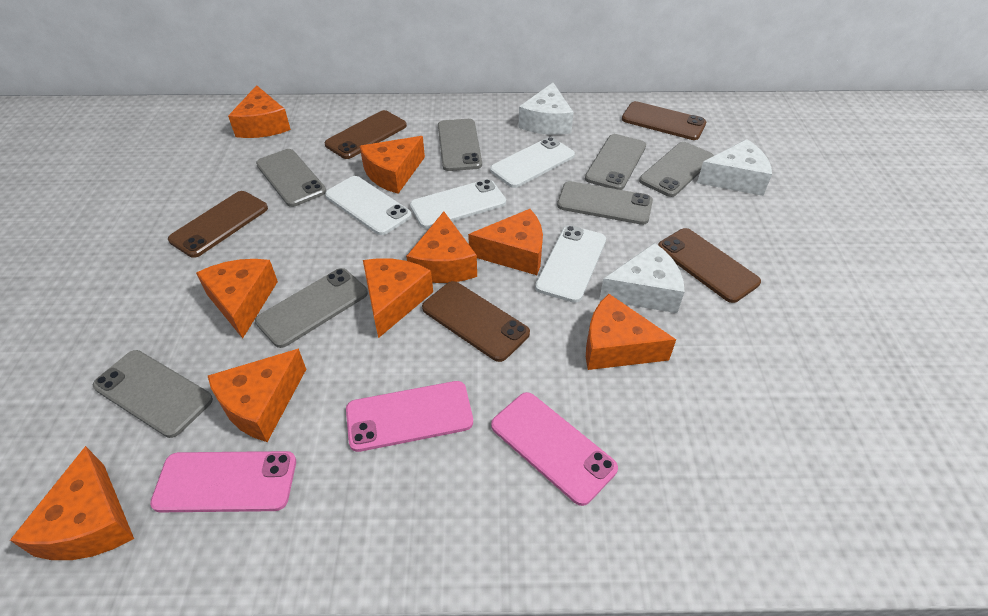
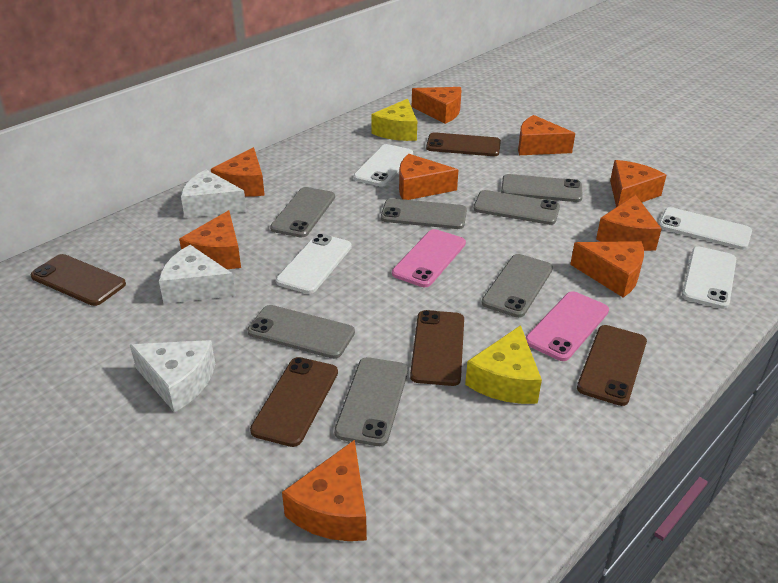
pink phone: [150,451,296,512] [346,381,473,452] [491,392,618,506] = 3 -> [392,229,466,287] [526,291,609,361] = 2
yellow cheese: none = 0 -> [371,99,417,141] [465,325,542,404] = 2

